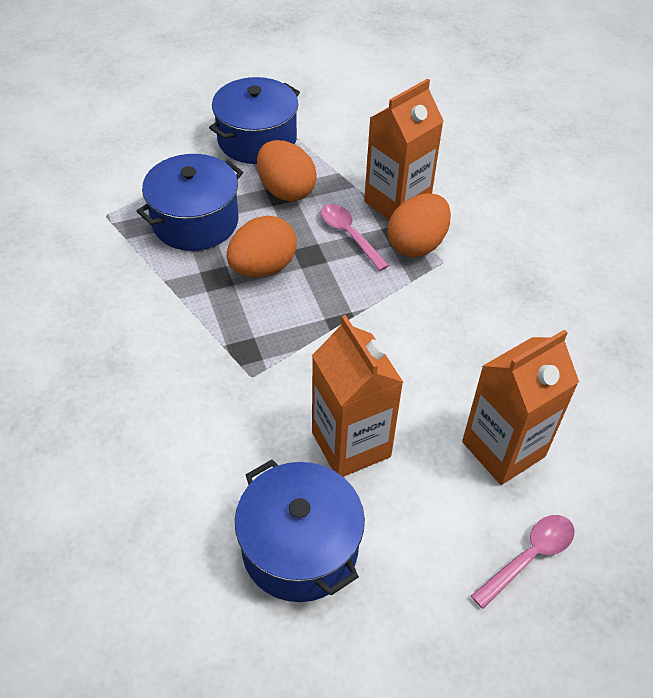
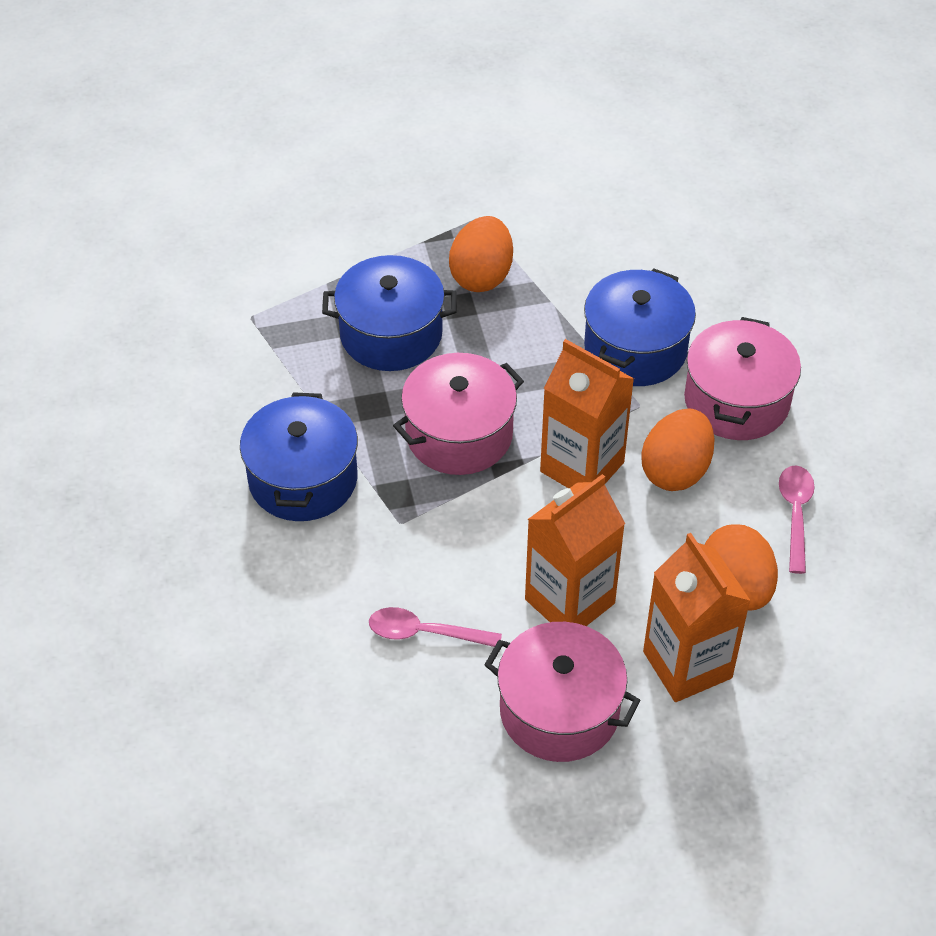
pink pot: none = 0 -> [393,353,524,475] [484,622,641,762] [684,317,801,440] = 3

